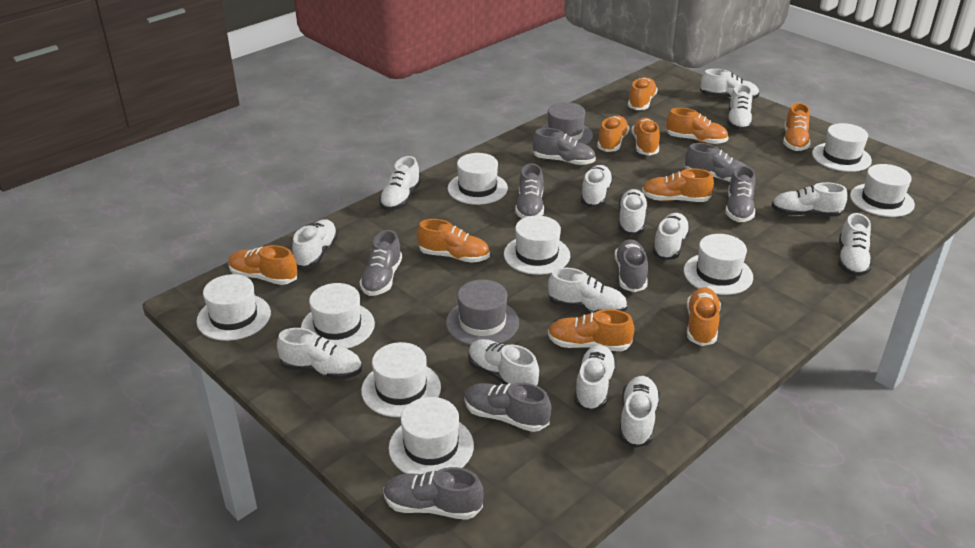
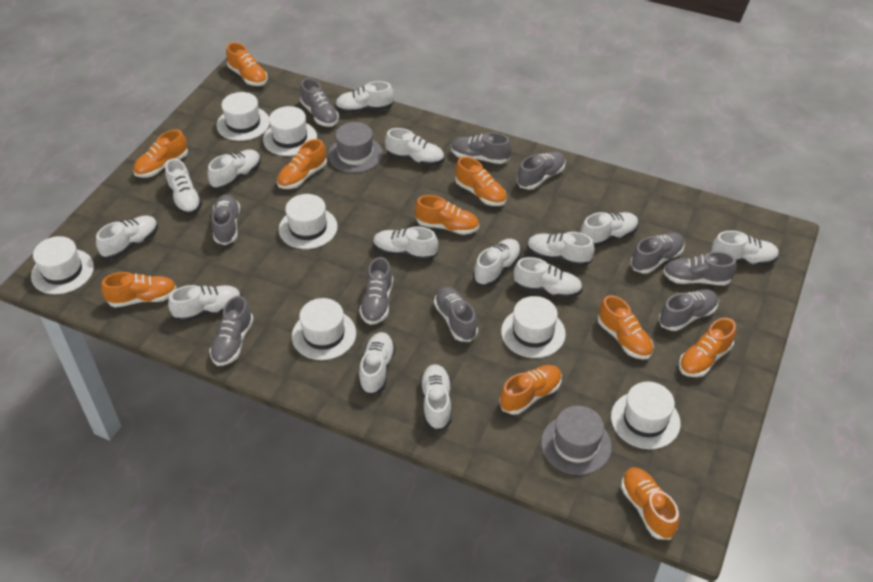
grey shoe: [359,230,402,296] [384,467,484,520] [465,382,551,432] [515,163,544,219] [533,128,596,165] [615,239,648,292] [685,143,747,183] [725,166,755,222] = 8 -> [209,296,254,366] [211,194,240,245] [300,78,339,127] [359,257,393,325] [434,286,478,342] [451,132,511,164] [517,151,565,190] [630,232,684,274] [659,289,719,331] [663,252,737,285] = 10
white hat: [196,274,271,341] [301,283,375,349] [361,342,441,417] [389,397,474,474] [448,153,508,205] [504,216,570,275] [684,234,753,295] [812,123,872,172] [850,164,915,217] = 9 -> [31,236,94,294] [216,92,270,141] [263,106,317,156] [279,194,338,249] [292,298,356,360] [501,296,566,358] [611,382,681,449] = 7

